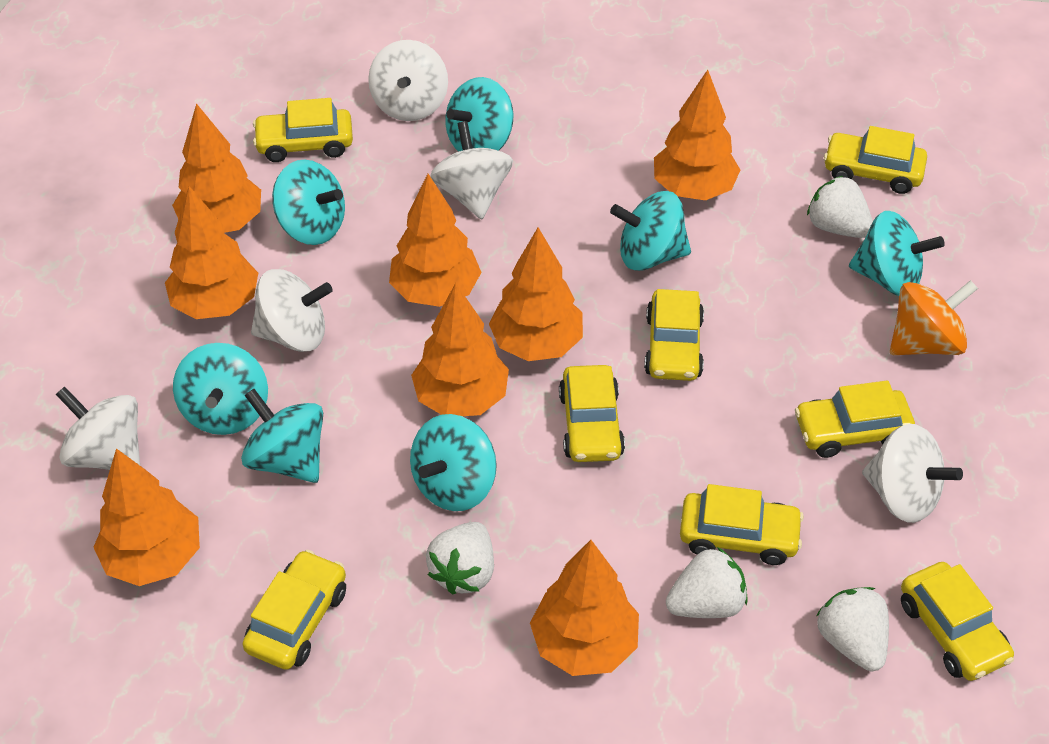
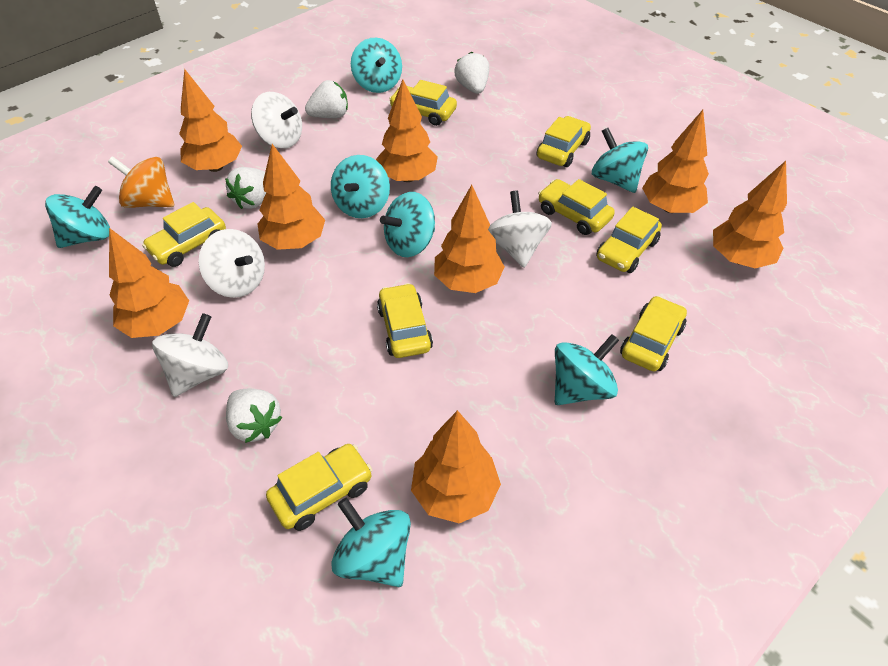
white spinning top: [55,386,140,470] [251,269,333,352] [368,40,448,121] [430,121,513,219] [862,424,963,523] = 5 -> [152,313,228,397] [199,229,265,298] [251,92,302,148] [488,190,552,267] = 4

